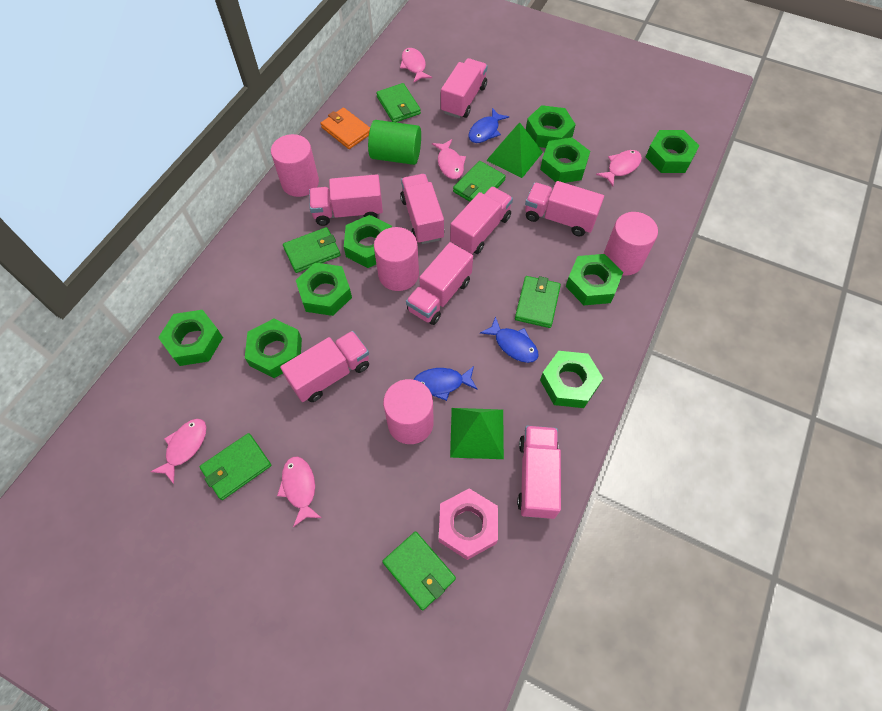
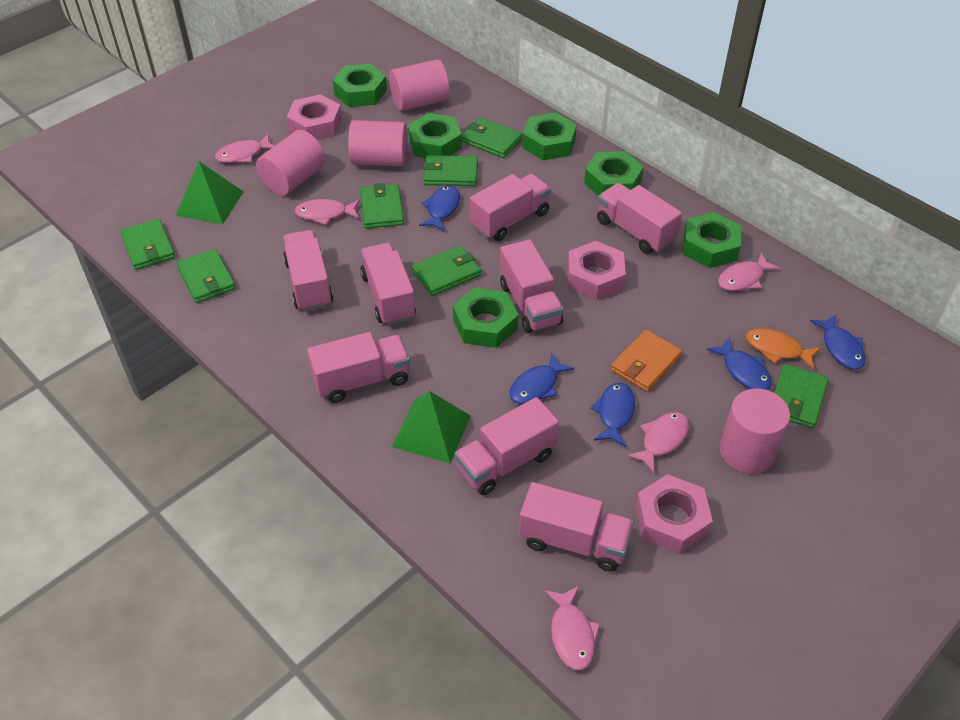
blue fish: [413,366,478,401] [468,108,509,143] [480,316,539,363] = 3 -> [419,186,460,231] [509,353,575,404] [590,383,635,447] [707,337,772,390] [810,315,865,369] = 5
green cylinder: [368,120,421,165] = 1 -> none = 0
green nut: [158,310,223,366] [245,319,302,378] [296,262,352,316] [344,215,392,268] [526,105,576,148] [540,138,590,183] [540,351,603,408] [566,254,623,305] [646,130,699,173] = 9 -> [333,64,387,107] [408,113,462,158] [453,288,519,348] [522,112,577,160] [584,151,644,196] [683,212,741,268] = 6
green wallet: [199,433,271,500] [283,227,340,273] [376,83,421,122] [382,531,456,611] [453,161,506,202] [515,276,561,328] = 6 -> [120,219,175,270] [176,249,236,303] [360,183,404,229] [412,246,481,296] [423,155,478,186] [462,117,523,158] [774,364,829,429] = 7
orange fish: none = 0 -> [746,328,821,370] = 1
pink nut: [439,488,498,560] = 1 -> [286,94,342,140] [567,241,626,300] [635,474,713,554] = 3

